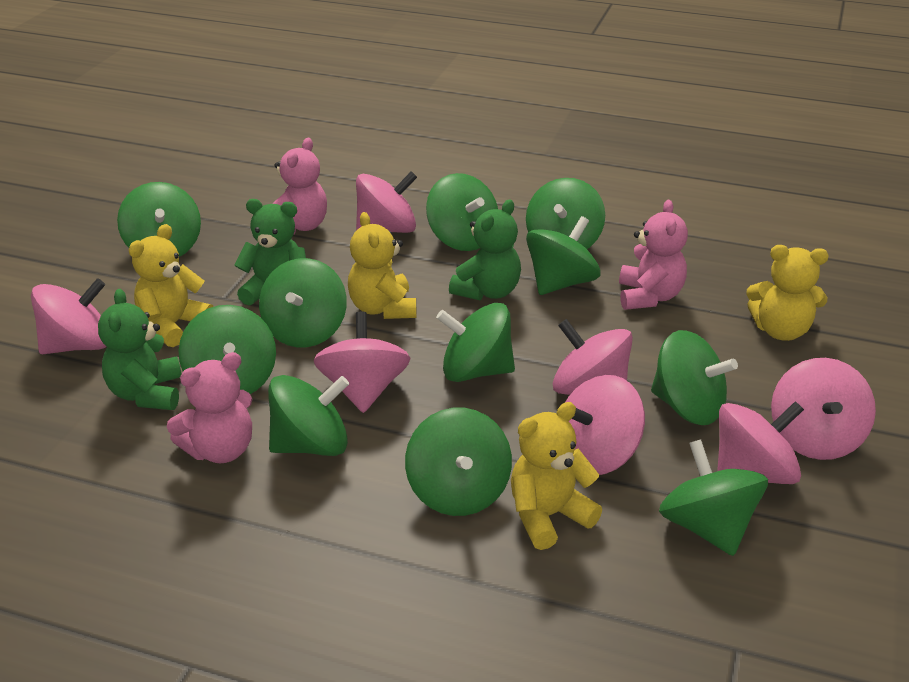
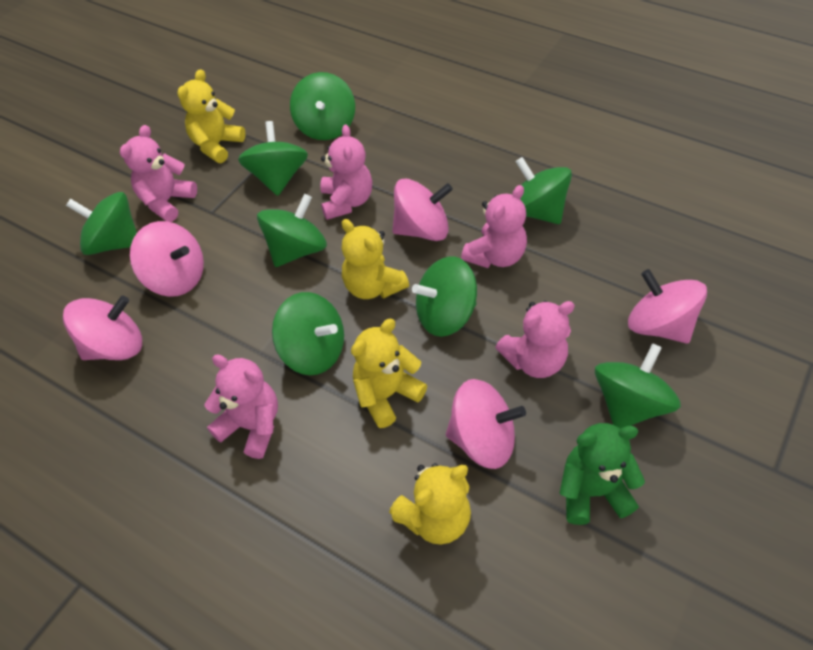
green spinning top: [117,182,201,257] [179,305,276,394] [259,258,347,348] [268,375,349,456] [405,408,512,516] [426,173,498,251] [436,303,515,382] [526,178,605,249] [526,216,601,295] [651,330,738,425] [659,439,768,556] = 11 -> [66,192,137,255] [238,121,308,196] [257,194,327,267] [272,292,344,375] [290,72,355,140] [412,256,477,337] [516,157,572,224] [595,343,681,429] = 8
green teddy bear: [98,289,182,410] [234,199,306,306] [449,200,521,301] = 3 -> [560,423,645,525] = 1
pink spinning top: [31,278,106,354] [314,311,411,413] [356,171,417,233] [552,319,633,395] [566,375,645,475] [717,401,804,484] [771,358,876,460] = 7 -> [63,296,142,360] [130,221,204,297] [392,179,453,241] [446,379,526,469] [628,269,707,343] = 5
pink teddy bear: [167,352,252,463] [272,138,327,235] [619,200,688,310] = 3 -> [120,125,197,222] [205,354,278,459] [320,125,372,220] [461,185,527,268] [495,301,575,378] = 5

